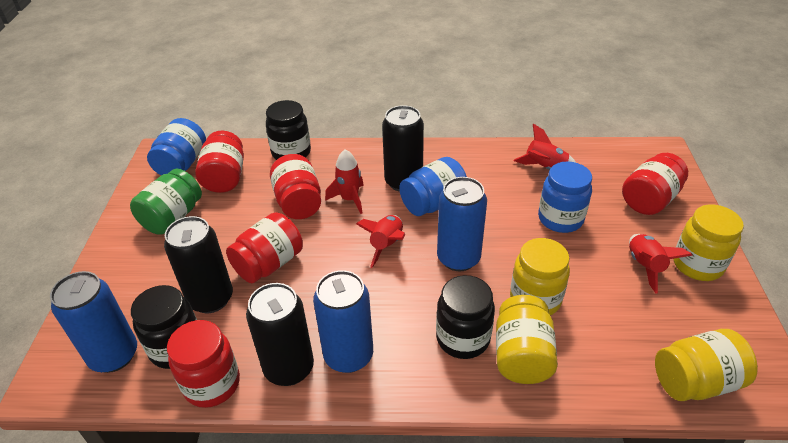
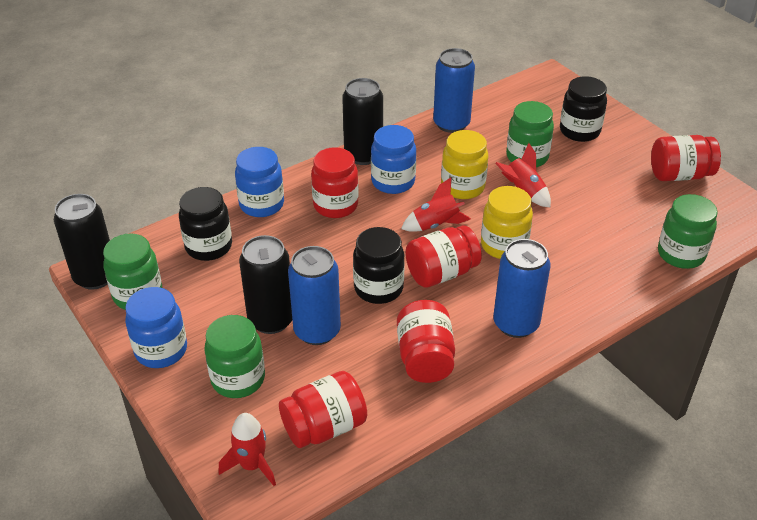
green jar: [130,169,202,235] = 1 -> [103,233,162,310] [204,315,265,398] [506,101,554,167] [658,194,718,269] = 4
red rocket: [325,149,364,214] [356,215,405,268] [514,124,576,170] [629,234,693,294] = 4 -> [219,413,276,486] [401,178,471,232] [495,143,551,207] = 3
yellow jar: [496,295,558,384] [510,238,570,316] [655,329,758,401] [673,205,744,281] = 4 -> [441,130,488,199] [481,186,533,259] = 2

